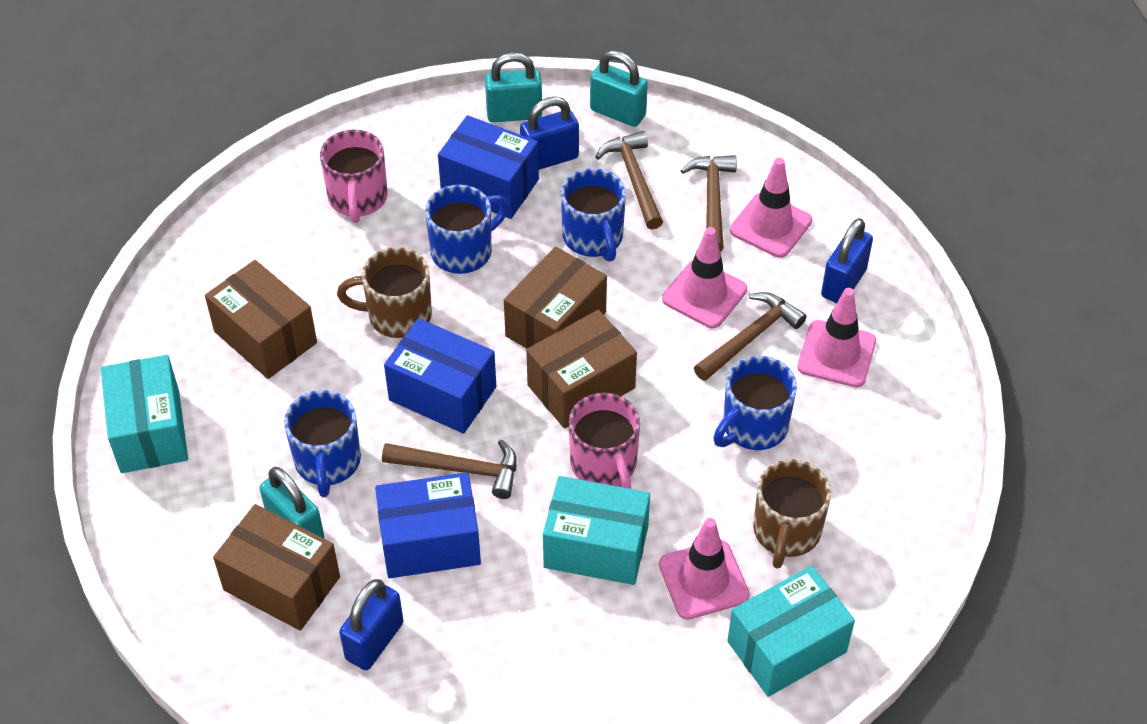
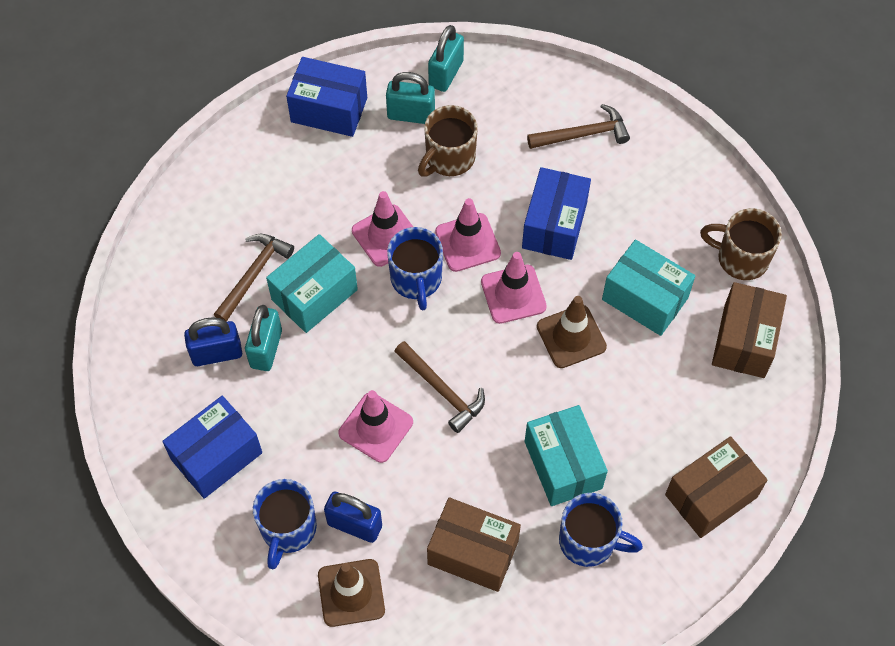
blue mug: [284,390,361,497] [425,185,509,274] [561,168,626,262] [713,356,797,450] = 4 -> [253,479,317,569] [387,227,443,311] [559,493,643,567] = 3
blue padlock: [339,579,404,670] [520,97,579,170] [821,218,873,303] = 3 -> [184,317,242,366] [324,491,382,543] = 2
brown box: [205,260,317,379] [213,504,340,631] [504,247,607,349] [526,310,637,428] = 4 -> [427,497,521,592] [665,436,768,538] [712,282,787,378] = 3
brown hammer: [382,439,517,499] [596,131,663,229] [680,155,737,252] [694,292,807,381] = 4 -> [214,234,294,322] [394,341,485,433] [527,104,630,149] = 3
brown traffic cone: none = 0 -> [318,559,385,627] [537,296,607,368] = 2
pink mug: [320,129,388,223] [569,393,640,489] = 2 -> none = 0

